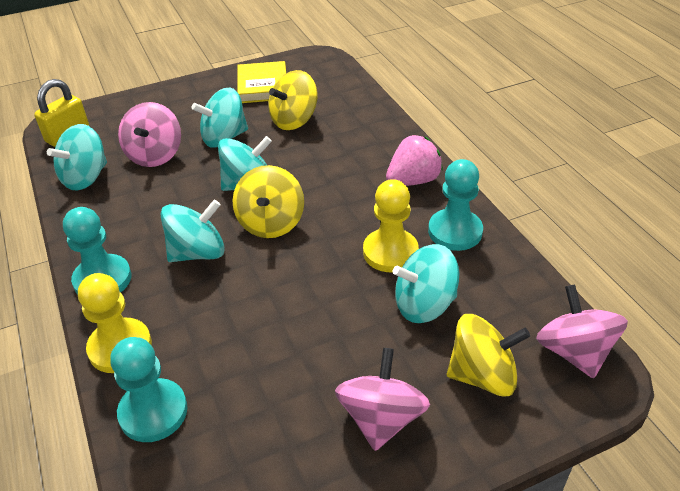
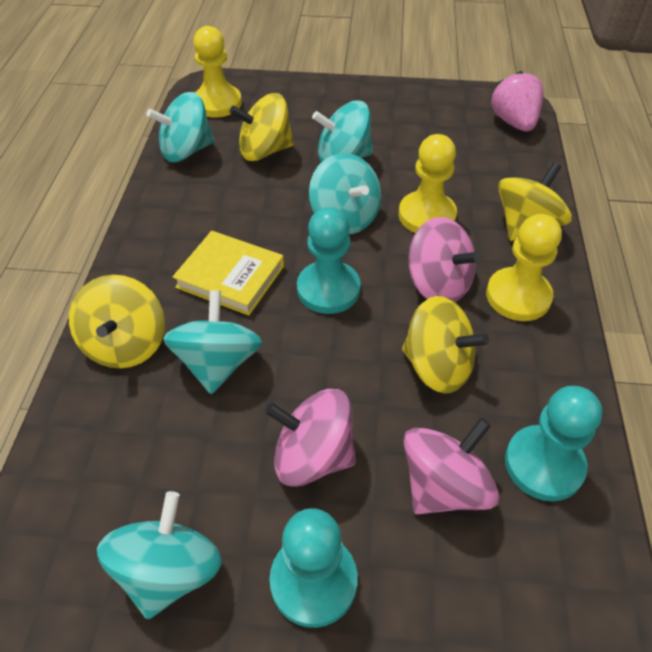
yellow padlock: [34,79,89,147] = 1 -> none = 0
yellow pawn: [78,273,152,373] [363,179,419,272] = 2 -> [193,26,242,118] [398,134,457,233] [486,214,562,321] = 3
yellow spinning top: [232,165,304,238] [268,70,318,130] [447,314,530,397] = 3 -> [69,275,165,369] [230,93,294,161] [402,296,489,394] [498,162,572,241] = 4

